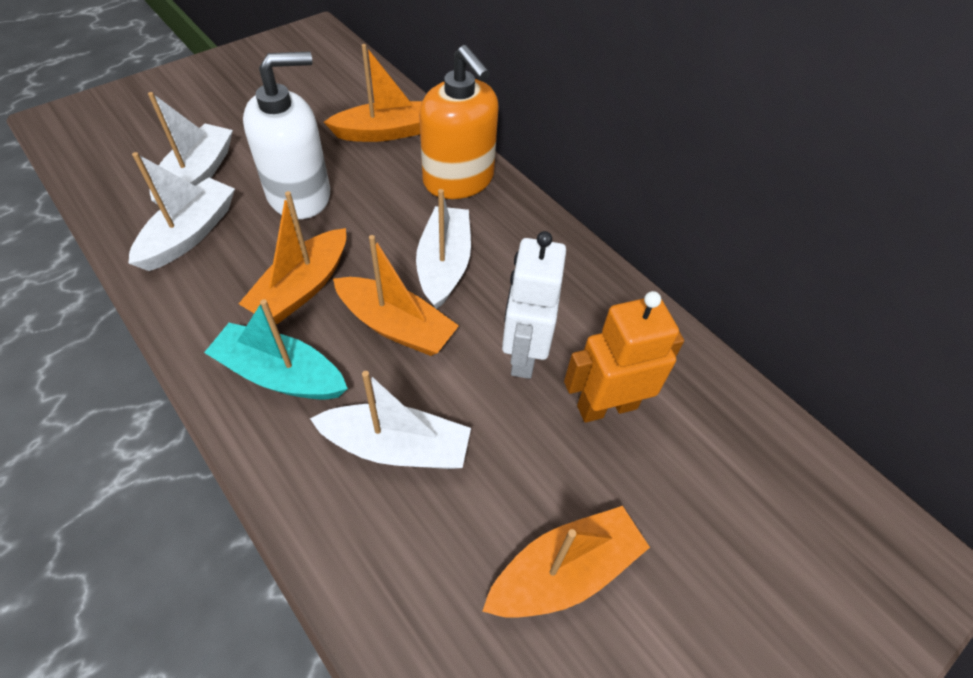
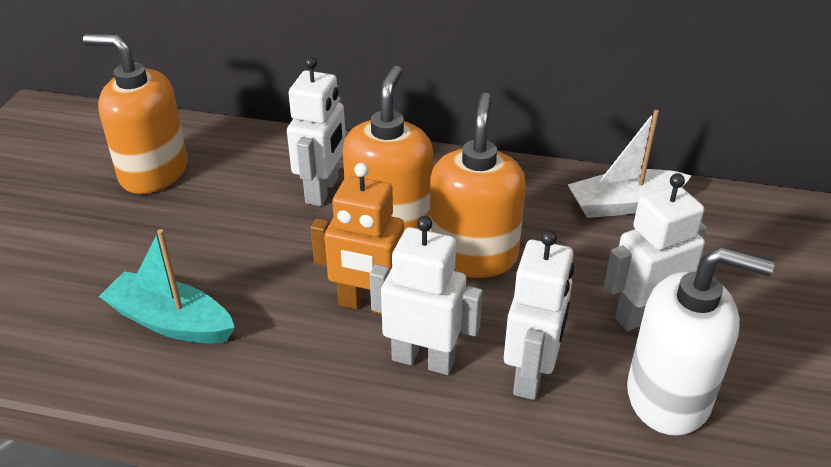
orange boat: [239,191,346,324] [324,44,422,142] [333,235,459,356] [482,506,650,618] = 4 -> none = 0
orange soap dispenser: [419,45,499,199] = 1 -> [83,34,188,194] [343,66,433,231] [430,93,526,278] = 3
white boat: [129,152,235,271] [148,92,233,206] [310,371,471,469] [416,189,471,309] = 4 -> [568,110,691,218] = 1
white robot: [502,231,566,379] = 1 -> [287,57,346,206] [370,216,483,375] [504,230,574,400] [604,173,706,331] = 4

